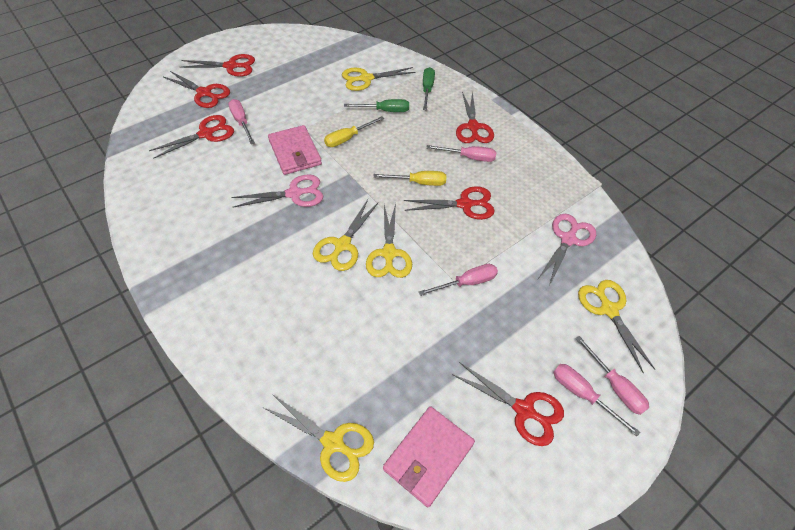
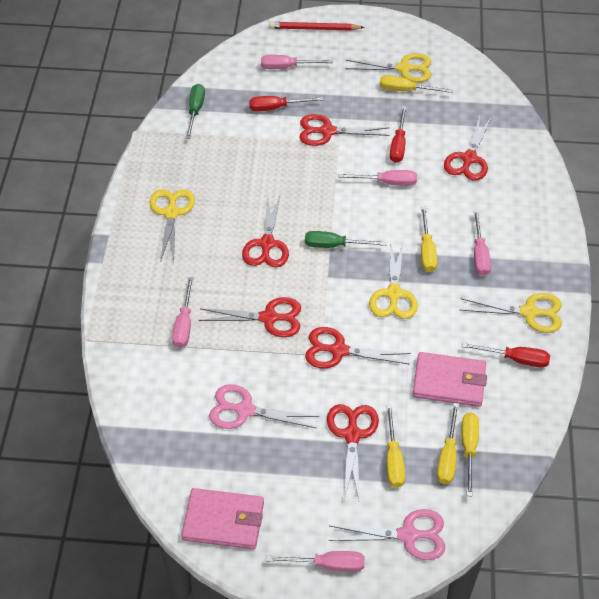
red pencil: none = 0 -> [269,22,365,31] = 1
red screwdriver: none = 0 -> [249,96,323,111] [390,106,407,163] [462,343,550,367] = 3
yellow scissors: [262,394,374,482] [313,200,379,271] [342,67,416,91] [366,203,412,278] [578,280,656,373] = 5 -> [150,189,195,263] [345,53,431,82] [369,240,418,319] [460,293,562,333] = 4
yellow screwdriver: [324,116,384,147] [373,171,446,186] = 2 -> [380,75,453,93] [386,405,405,488] [421,207,437,272] [437,403,459,484] [461,413,479,496] = 5

